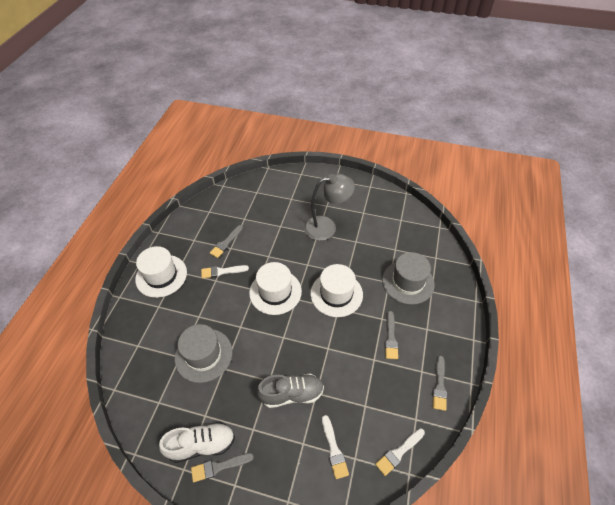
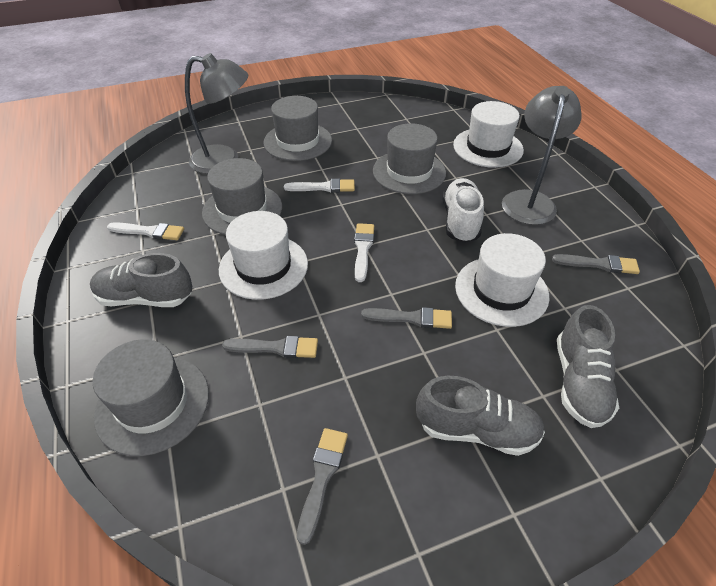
grey hat: [175,324,232,383] [382,252,435,305] = 2 -> [93,339,209,456] [202,158,282,235] [263,96,332,161] [373,123,446,194] = 4
grey lamp: [304,173,355,241] = 1 -> [185,53,248,174] [502,86,581,225] = 2
grey shoe: [256,374,324,408] = 1 -> [90,253,192,307] [416,376,545,456] [557,305,619,428] = 3

